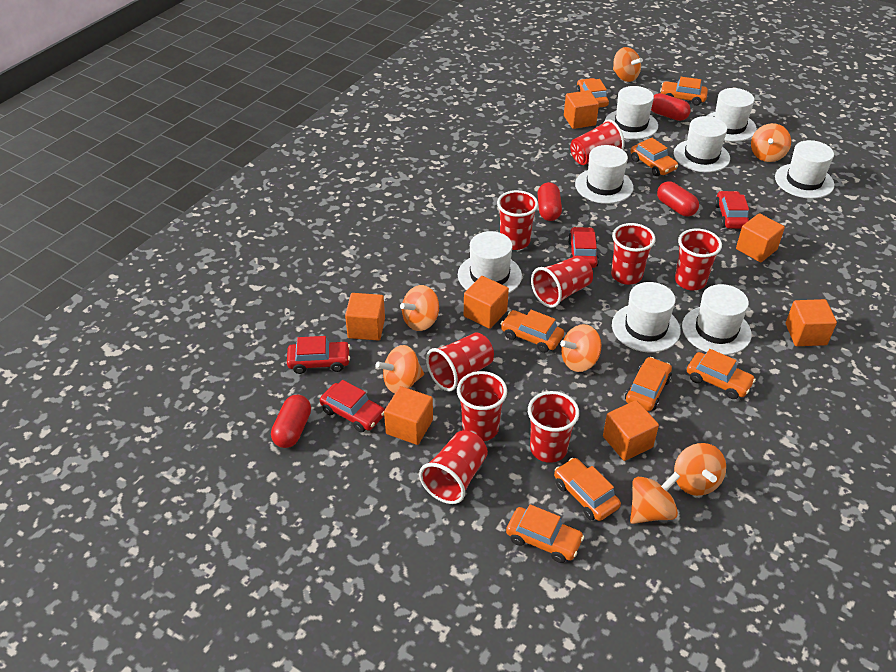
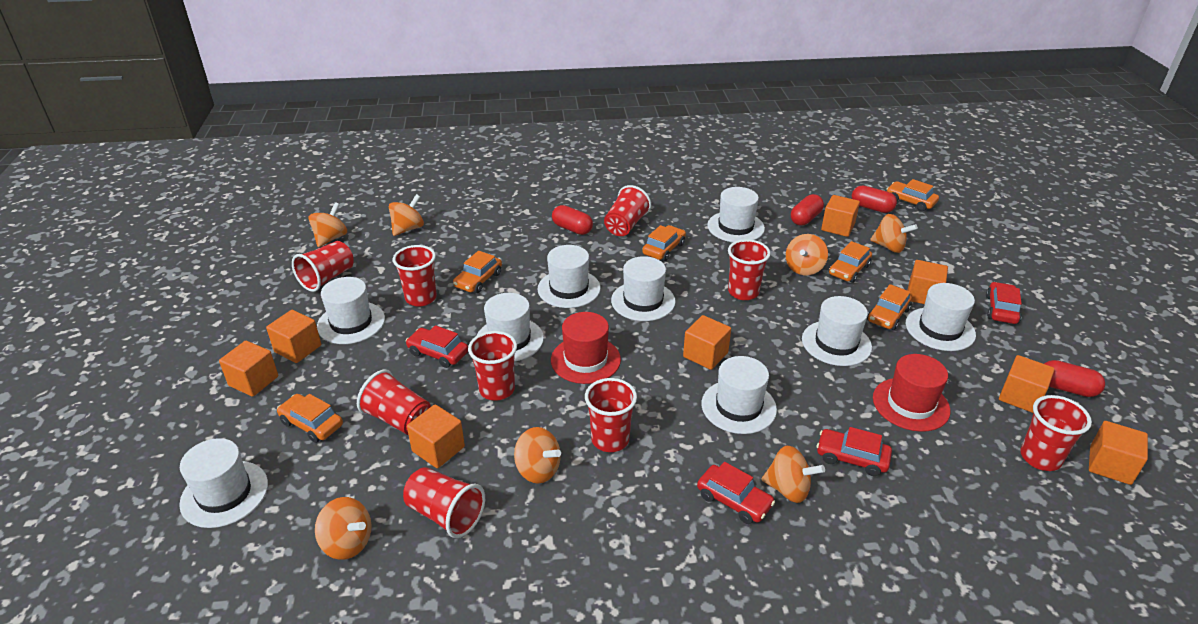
orange car: [501,310,564,353] [506,504,584,563] [554,458,621,521] [576,78,609,108] [625,357,672,411] [630,138,678,176] [660,77,708,106] [687,349,756,399] = 8 -> [277,394,343,443] [453,251,502,293] [642,225,686,261] [829,241,872,283] [867,284,912,330] [887,179,939,211] = 6
orange cube: [345,293,385,341] [384,386,433,445] [464,276,509,329] [564,90,599,129] [603,400,659,461] [736,213,785,262] [786,299,837,346] = 7 -> [219,341,278,397] [266,310,321,363] [407,404,465,468] [683,315,731,370] [821,195,860,237] [907,260,948,304] [999,355,1055,413] [1089,421,1148,485] = 8
red hat: none = 0 -> [551,312,621,384] [873,354,950,432] = 2
white hat: [458,231,522,294] [575,145,633,204] [605,86,658,140] [612,282,681,353] [674,116,730,172] [682,284,752,355] [706,88,757,142] [775,140,834,199] = 8 -> [179,438,268,528] [317,277,385,344] [477,293,544,362] [538,245,600,308] [611,256,676,321] [701,356,777,434] [707,187,765,242] [802,296,872,366] [906,283,976,351] = 9

